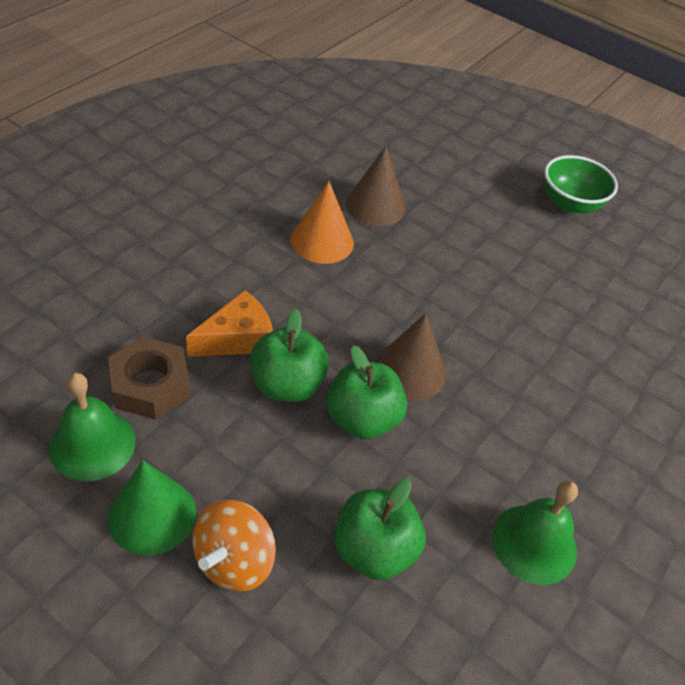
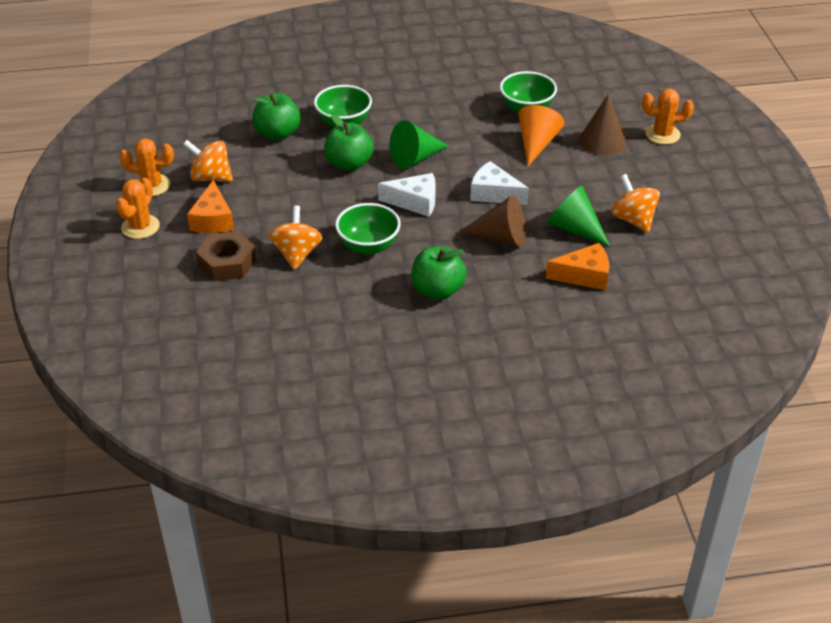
green bell: [49,373,136,481] [492,481,578,585] = 2 -> none = 0
green bowl: [544,155,618,214] = 1 -> [314,85,372,127] [335,203,401,255] [500,71,557,113] = 3
green cone: [108,460,196,555] = 1 -> [389,120,448,169] [547,186,610,246] = 2
orange cactus: none = 0 -> [116,178,160,239] [119,138,174,196] [642,89,694,145] = 3
orange cheese: [186,290,273,357] = 1 -> [187,180,234,233] [545,243,609,290] = 2
orange spinning top: [192,500,276,592] = 1 -> [183,140,233,182] [269,206,322,270] [611,174,660,233] = 3
white cheese: none = 0 -> [378,173,436,217] [470,161,529,205] = 2

